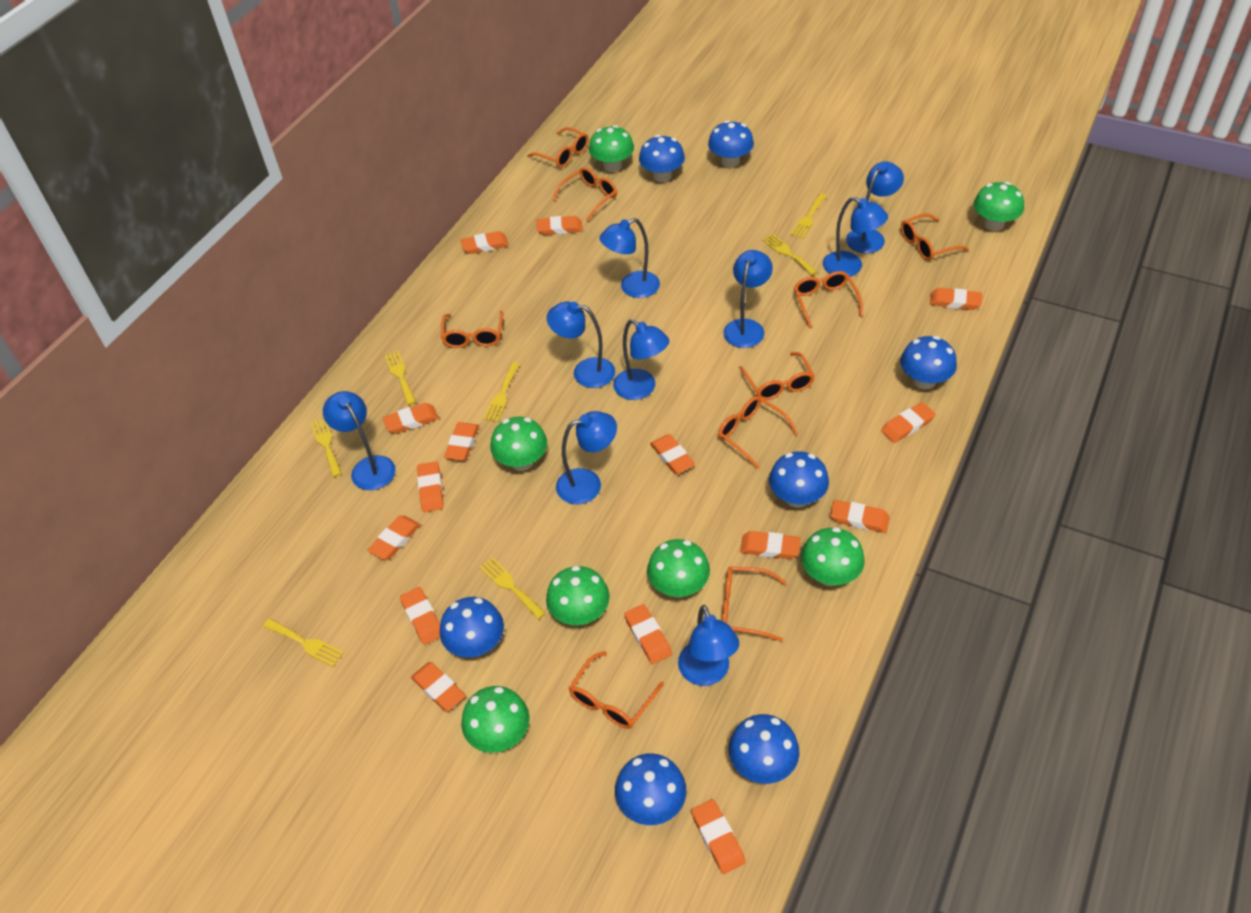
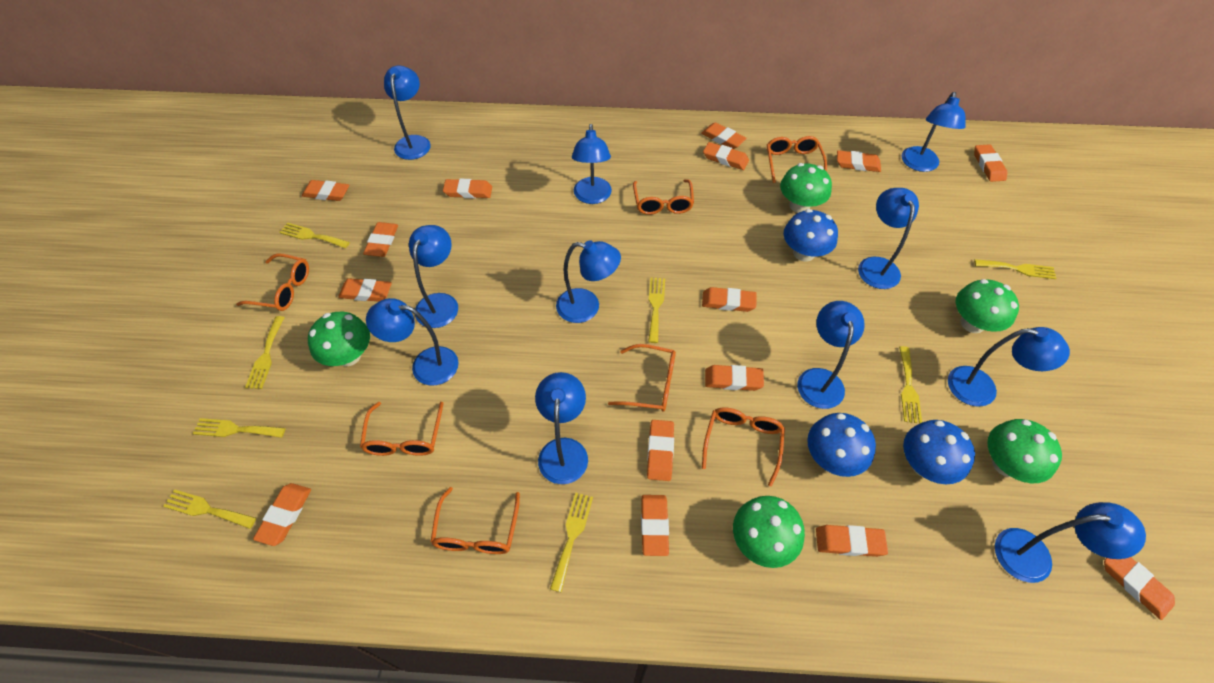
blue lamp: [323,391,396,490] [547,302,615,388] [556,411,617,504] [600,218,660,298] [613,319,669,400] [678,605,739,686] [723,250,773,348] [823,197,888,277] [846,161,904,253] = 9 -> [366,298,459,386] [384,65,431,160] [409,225,458,328] [535,372,588,484] [556,240,621,323] [572,124,612,204] [797,301,865,409] [858,188,919,289] [902,92,966,172] [948,327,1070,407] [995,502,1146,583] = 11
blue mushroom: [440,597,504,658] [615,753,686,825] [639,135,685,182] [708,120,754,168] [729,714,799,784] [769,451,829,508] [901,336,957,389] = 7 -> [783,209,838,262] [807,413,876,477] [903,420,975,484] = 3
green mushroom: [461,686,530,753] [490,417,547,471] [546,566,610,625] [589,125,634,172] [647,539,710,598] [801,527,865,586] [974,182,1024,231] = 7 -> [308,312,370,366] [733,496,805,568] [780,163,832,213] [956,279,1019,333] [987,419,1062,483] = 5
orange glasses: [441,311,503,348] [527,127,589,168] [552,167,617,221] [569,651,664,729] [718,396,798,469] [722,567,787,641] [739,352,815,400] [794,271,863,328] [901,213,969,261] = 9 -> [237,253,309,311] [360,402,444,456] [430,487,520,554] [608,344,676,411] [633,179,694,215] [702,407,785,487] [767,136,827,183] = 7
yellow fork: [263,618,344,667] [311,418,342,477] [384,351,416,405] [479,557,546,619] [483,362,520,422] [762,234,817,276] [791,193,826,238] = 7 -> [163,489,256,529] [193,418,285,438] [245,316,285,389] [279,223,350,248] [550,493,593,593] [648,277,665,343] [899,346,922,424] [974,259,1057,279] = 8

